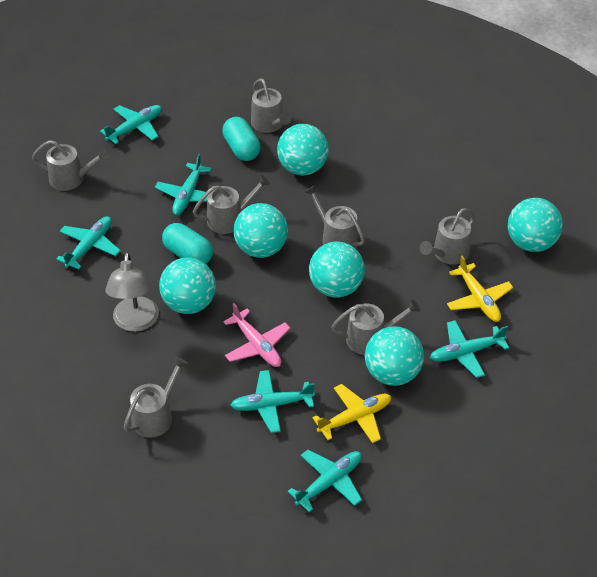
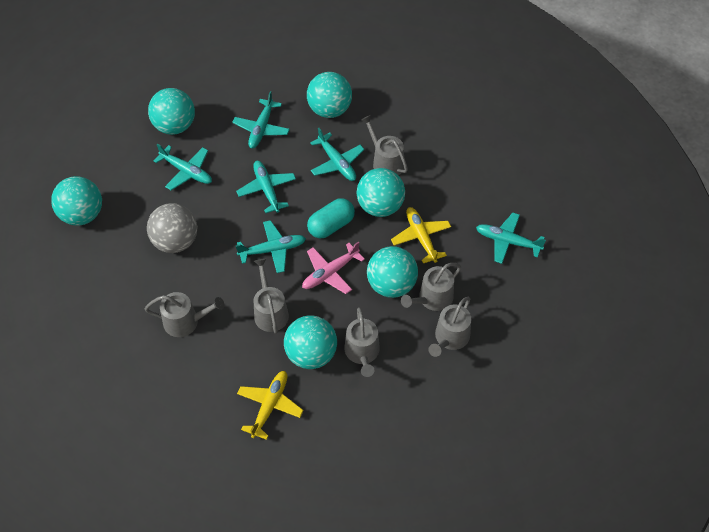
grey ball: none = 0 -> [147,203,197,253] = 1
grey lamp: [105,252,159,332] = 1 -> none = 0
grey watering can: [32,140,109,191] [124,357,188,438] [193,175,270,234] [251,78,291,133] [304,185,365,249] [331,299,420,355] [420,208,475,265] = 7 -> [145,292,224,337] [253,258,289,334] [345,307,380,377] [361,115,408,176] [401,263,461,311] [428,297,471,357] = 6
turquoise capsule: [162,223,213,264] [222,117,261,161] = 2 -> [307,198,355,238] = 1

